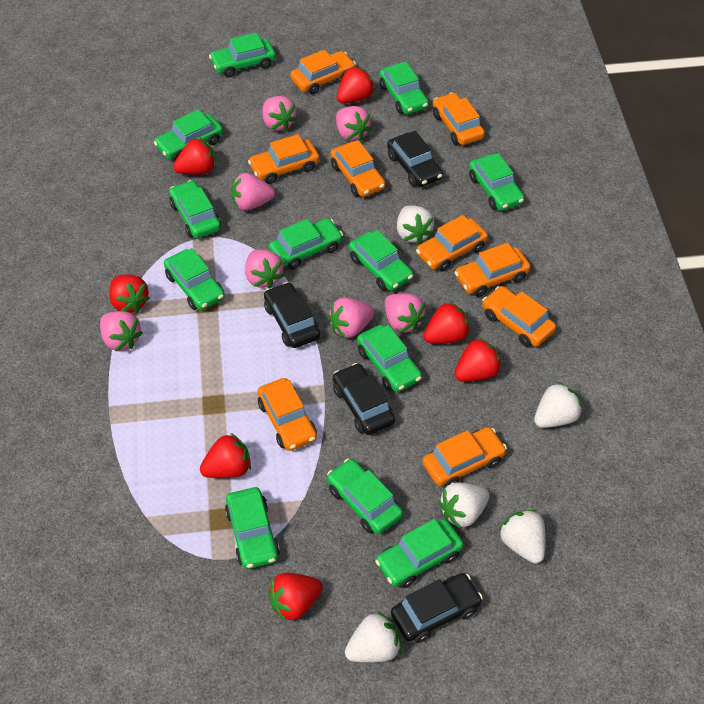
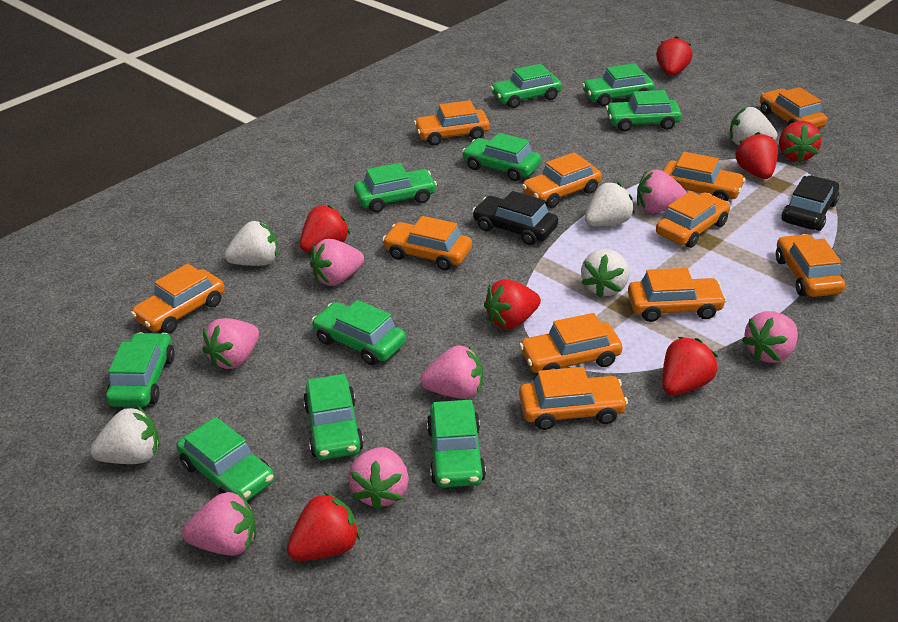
black car: [264,282,320,348] [333,363,395,435] [387,131,443,187] [391,573,483,643] = 4 -> [472,191,558,245] [781,175,839,231] = 2
green car: [154,109,223,161] [164,248,225,310] [169,180,221,239] [209,33,276,77] [225,487,280,569] [269,218,343,269] [327,459,403,534] [349,230,413,291] [357,325,422,392] [375,519,464,588] [379,62,429,114] [469,153,524,211] = 12 -> [106,332,175,407] [176,417,274,501] [303,374,364,460] [312,300,406,365] [354,163,437,212] [427,400,486,488] [462,133,541,181] [490,64,562,108] [582,63,655,106] [606,90,682,132] = 10
orange car: [248,134,320,184] [258,378,317,451] [290,50,356,95] [330,140,385,197] [416,215,488,271] [422,427,507,487] [433,93,485,145] [454,243,531,297] [482,286,556,347] = 9 -> [131,264,225,334] [382,216,472,271] [414,100,490,145] [519,313,622,373] [519,367,628,430] [522,152,602,208] [628,268,727,322] [656,191,730,248] [663,152,745,201] [760,87,827,128] [776,234,845,297] = 11

